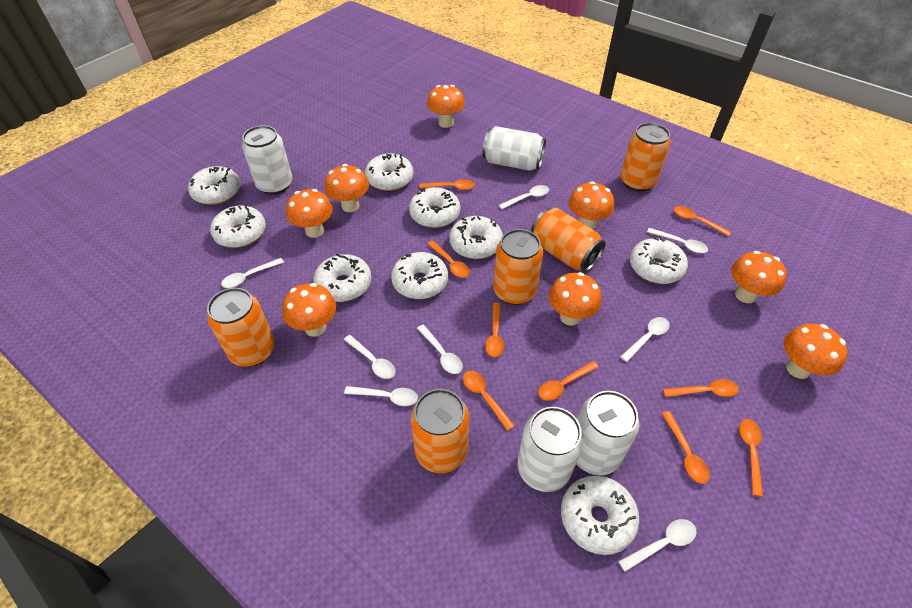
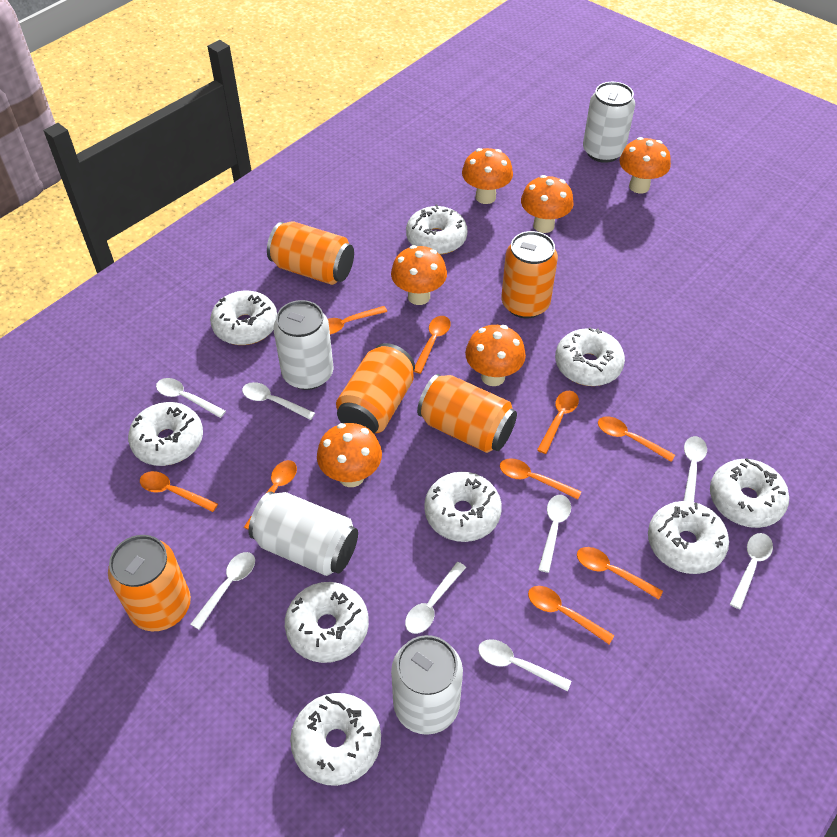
orange mushroom: [282,283,336,337] [286,189,333,238] [325,164,369,212] [427,85,465,128] [549,272,602,326] [568,181,614,229] [731,251,787,303] [784,324,848,379] = 8 -> [317,423,382,487] [391,245,447,305] [462,148,513,204] [465,325,526,386] [521,175,574,233] [619,137,671,193] = 6

